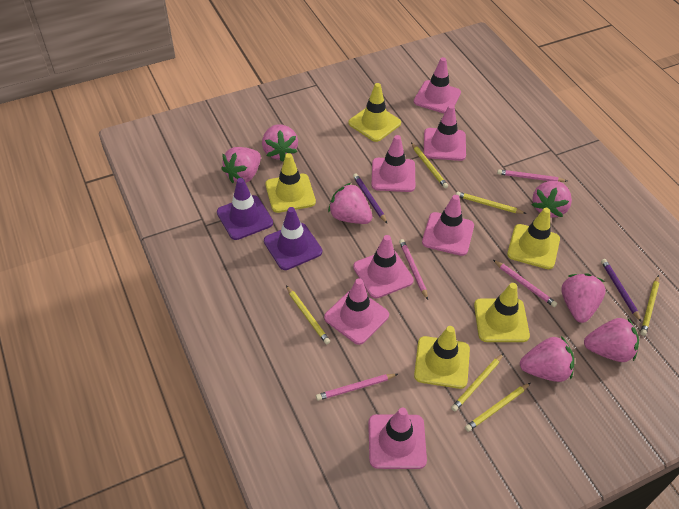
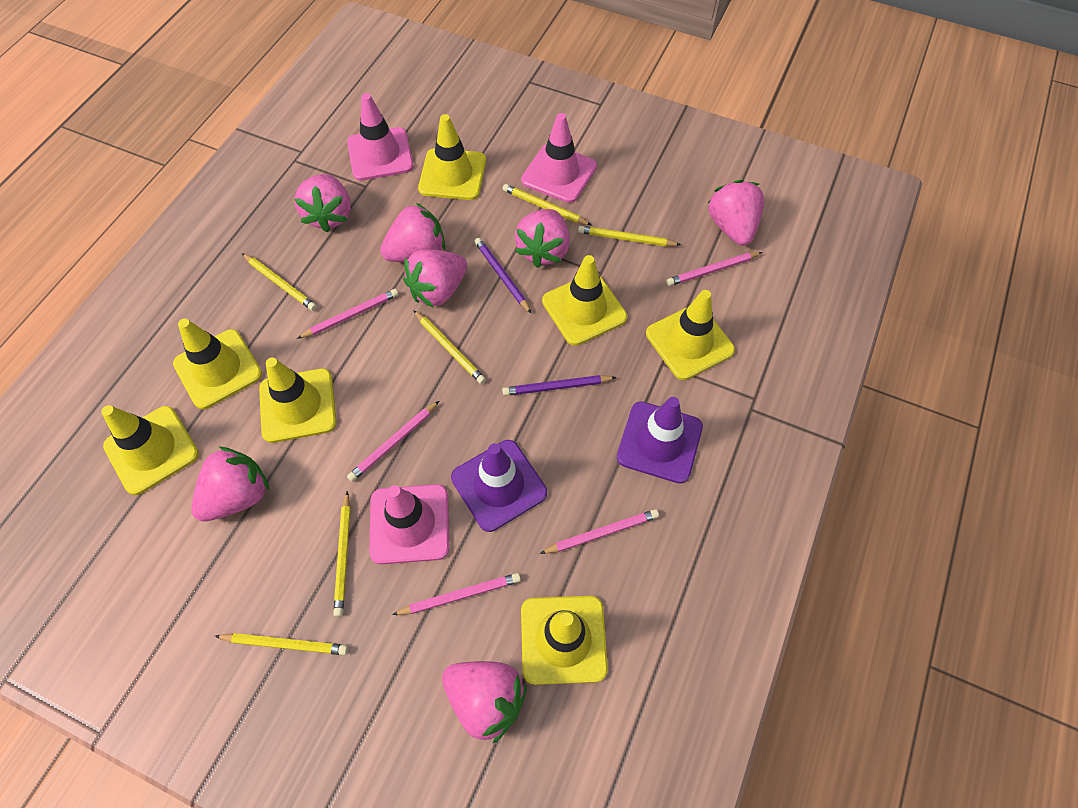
pink pencil: [316,374,398,401] [399,239,428,300] [493,260,557,307] [497,169,567,182] = 4 -> [297,289,399,339] [347,401,439,482] [392,573,521,615] [540,509,659,554] [666,252,762,286] = 5
pink traffic cone: [324,278,389,345] [353,235,414,299] [368,408,427,469] [371,135,415,192] [414,57,461,114] [422,195,474,256] [424,105,466,161] = 7 -> [347,93,413,181] [369,484,449,565] [521,113,597,203] = 3
yellow traffic cone: [265,153,316,213] [348,83,401,142] [414,326,470,389] [474,283,530,342] [507,208,560,269] = 5 -> [101,405,199,495] [173,319,262,409] [259,357,337,443] [418,114,486,200] [521,596,608,685] [542,255,627,346] [646,290,735,380] = 7

